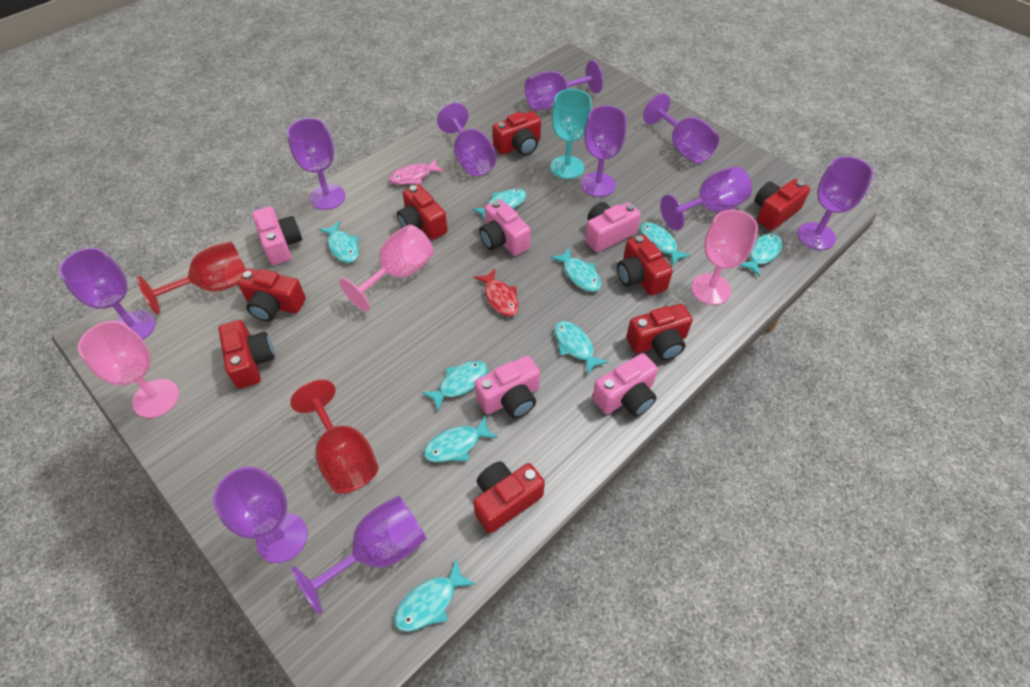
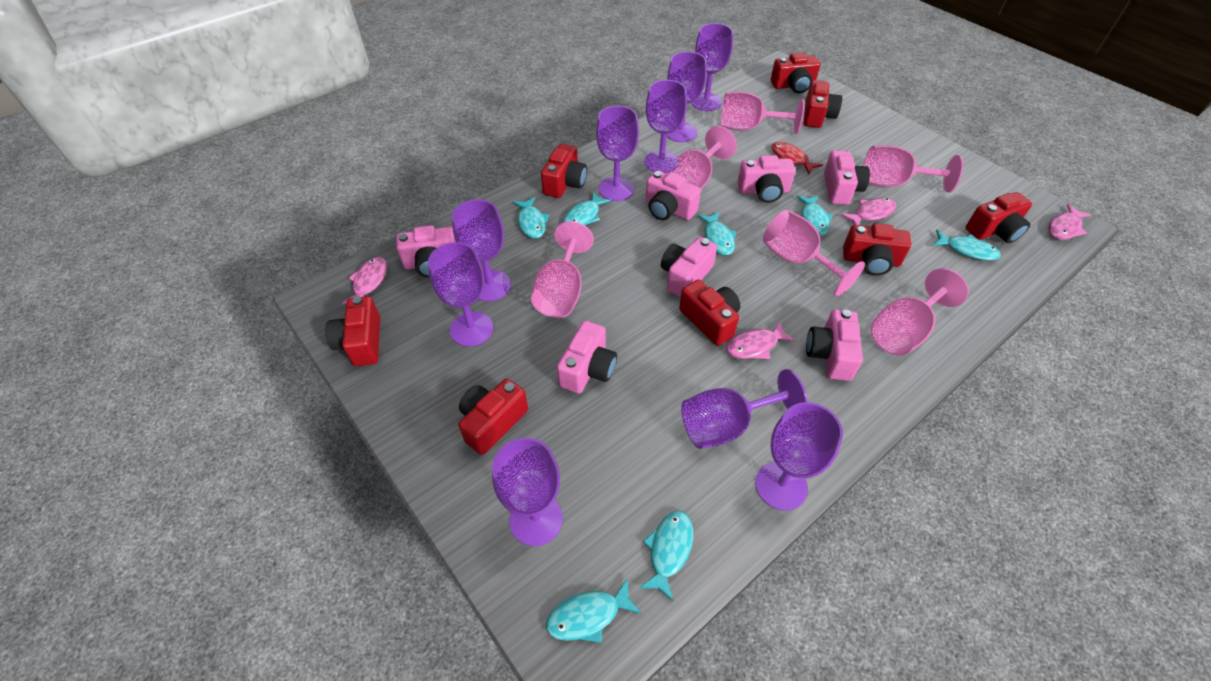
pink camera: [252,206,302,265] [475,355,540,418] [479,199,531,256] [585,202,641,252] [592,353,658,417] = 5 -> [397,225,456,278] [557,321,617,394] [645,170,701,220] [661,237,717,297] [737,155,796,203] [806,309,863,381] [824,150,870,205] = 7
pink fish: [389,158,444,185] = 1 -> [342,257,387,304] [726,321,795,359] [841,198,896,225] [1048,204,1091,240] = 4
pink goblet: [78,321,179,418] [339,225,434,311] [691,209,758,305] = 3 -> [531,221,594,318] [665,126,737,189] [721,91,805,134] [763,210,865,297] [863,145,963,192] [870,268,969,356] = 6
purple goblet: [59,248,156,339] [213,467,308,563] [287,118,345,210] [292,496,427,614] [437,103,497,176] [525,61,603,111] [581,106,626,197] [643,93,719,163] [660,166,752,231] [797,156,873,250] = 10 -> [428,242,493,347] [452,199,511,301] [492,438,563,546] [596,106,639,201] [644,80,687,173] [666,51,707,142] [681,369,807,449] [691,23,733,111] [755,402,843,511] = 9
red goblet: [137,242,246,314] [290,380,378,493] = 2 -> none = 0
turquoise fish: [318,221,359,263] [394,560,476,632] [422,361,488,411] [423,416,498,462] [472,189,527,221] [551,248,601,292] [554,321,609,375] [640,222,691,266] [739,233,782,277] = 9 -> [513,197,549,238] [546,578,641,643] [563,192,611,225] [639,511,693,601] [697,212,736,255] [796,195,833,236] [933,230,1001,261] = 7
turquoise goblet: [551,89,592,179] = 1 -> none = 0

